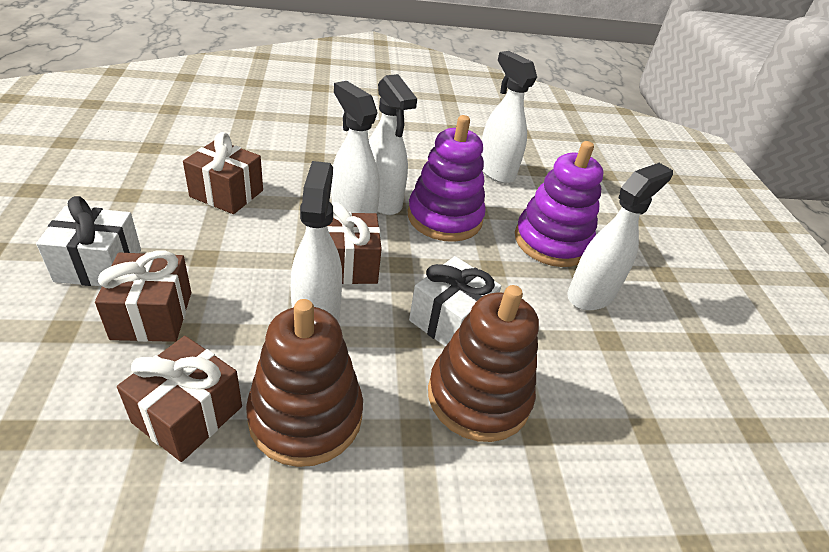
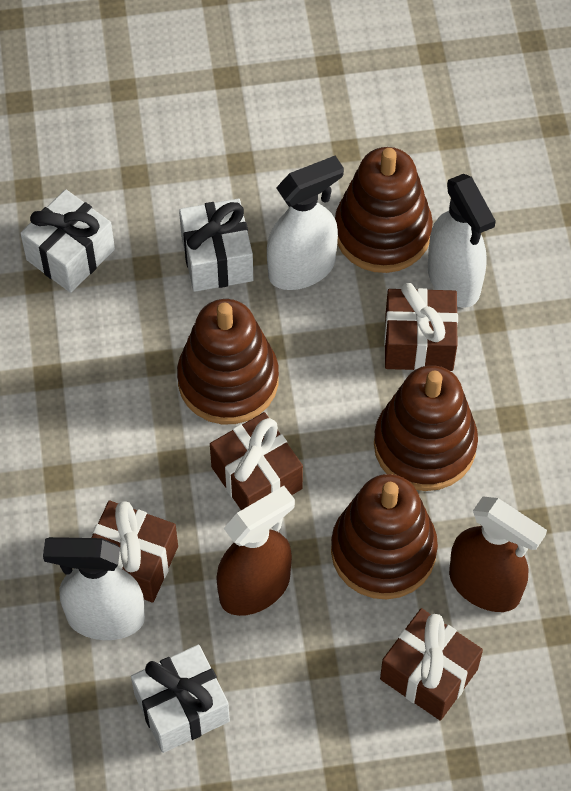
brown spray bottle: none = 0 -> [216,486,295,616] [449,497,547,612] = 2
brown stacking toy: [246,299,363,467] [428,285,539,442] = 2 -> [177,299,279,424] [331,474,438,599] [335,147,433,273] [374,365,478,491] = 4
purple stacking toy: [408,115,486,242] [515,141,603,267] = 2 -> none = 0
white gift: [36,196,141,286] [409,256,501,346] = 2 -> [20,189,115,293] [131,644,230,753] [179,199,253,292] = 3
white spray bottle: [290,161,342,322] [331,81,380,214] [369,74,417,215] [481,51,537,184] [567,163,673,311] = 5 -> [43,537,145,640] [267,156,344,290] [428,174,496,308] = 3

